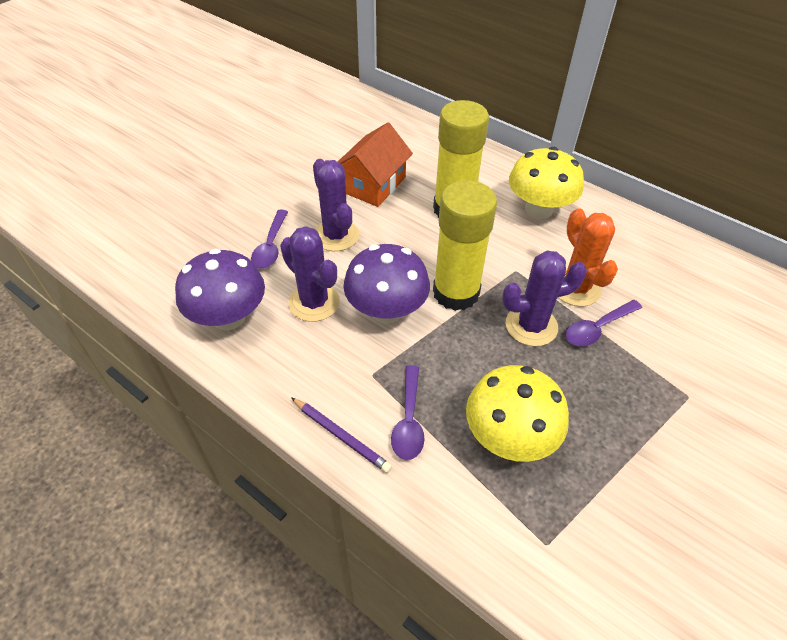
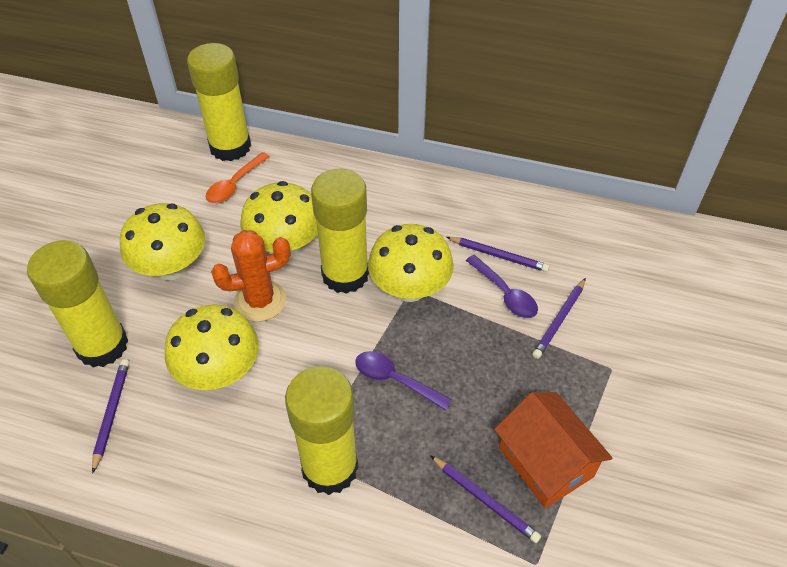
orange spoon: none = 0 -> [206,152,270,203] = 1
purple cactus: [280,226,340,322] [313,159,359,251] [502,250,587,346] = 3 -> none = 0
purple mushroom: [175,249,265,330] [344,244,430,323] = 2 -> none = 0
purple pencil: [291,397,392,473] = 1 -> [92,359,129,474] [430,455,541,543] [447,237,550,272] [532,278,586,359] = 4
purple spoon: [251,210,288,269] [391,365,425,460] [565,300,642,346] = 3 -> [355,351,452,410] [466,255,538,318] = 2
yellow glue stick: [433,100,489,218] [433,180,497,311] = 2 -> [27,240,128,368] [187,43,251,161] [285,366,359,495] [311,169,369,294] = 4
yellow mushroom: [466,365,569,462] [509,147,584,219] = 2 -> [120,203,205,280] [165,305,259,390] [240,181,318,257] [368,224,454,302] = 4

